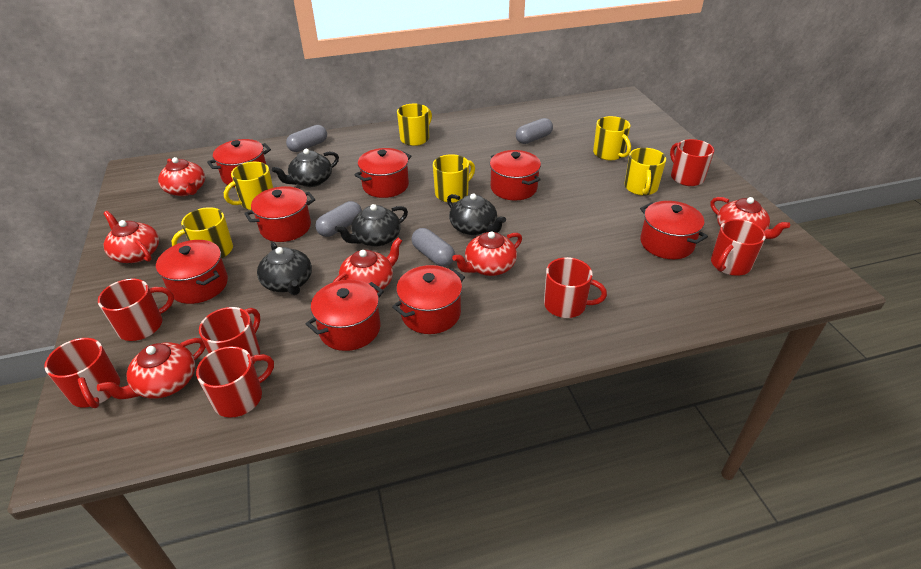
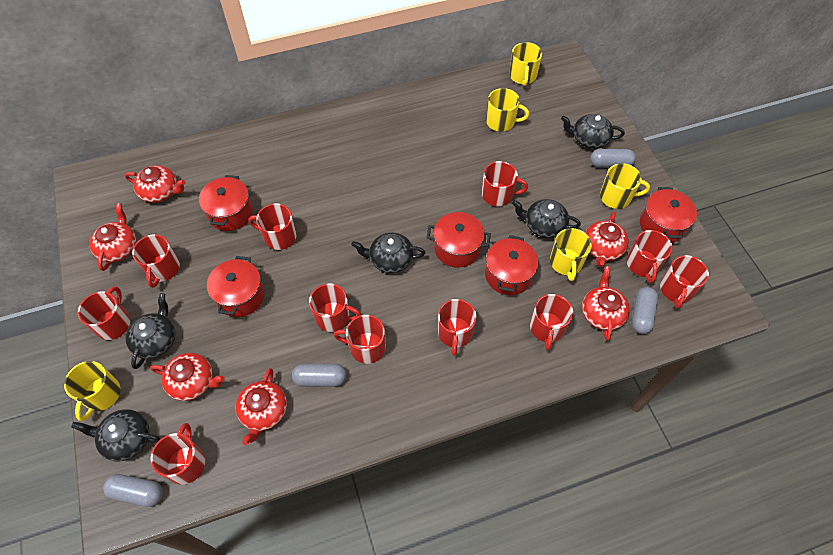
black teapot: [257,242,312,295] [272,149,339,187] [335,204,408,247] [447,193,506,235] = 4 -> [71,409,160,461] [126,293,176,369] [352,232,426,273] [512,199,581,238] [561,114,625,149] = 5
red mug: [45,338,120,408] [98,279,174,341] [196,346,274,418] [199,307,260,364] [544,257,607,318] [670,139,714,186] [711,219,766,276] = 7 -> [78,286,130,340] [132,234,180,288] [151,423,205,485] [249,203,296,250] [309,284,362,332] [334,315,386,364] [438,299,477,356] [482,161,528,207] [530,294,573,350] [627,230,672,283] [660,255,709,308] = 11
red pot: [156,240,228,304] [207,139,271,187] [244,186,315,242] [306,280,384,351] [354,148,411,198] [392,265,465,334] [490,150,541,201] [640,201,708,259] = 8 -> [199,175,253,231] [207,256,265,317] [427,212,491,268] [485,235,538,295] [640,187,697,243] = 5
yellow mug: [171,207,233,258] [224,162,273,210] [397,103,432,146] [433,154,475,203] [593,116,631,160] [624,148,666,196] = 6 -> [64,361,121,421] [486,88,529,132] [509,42,542,86] [550,228,592,281] [600,163,650,209] = 5

